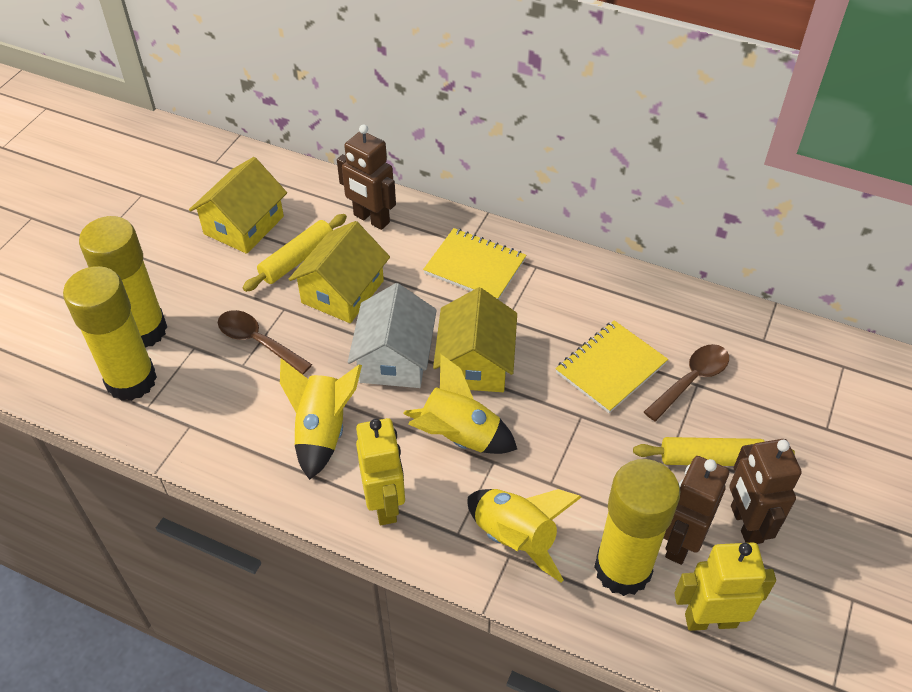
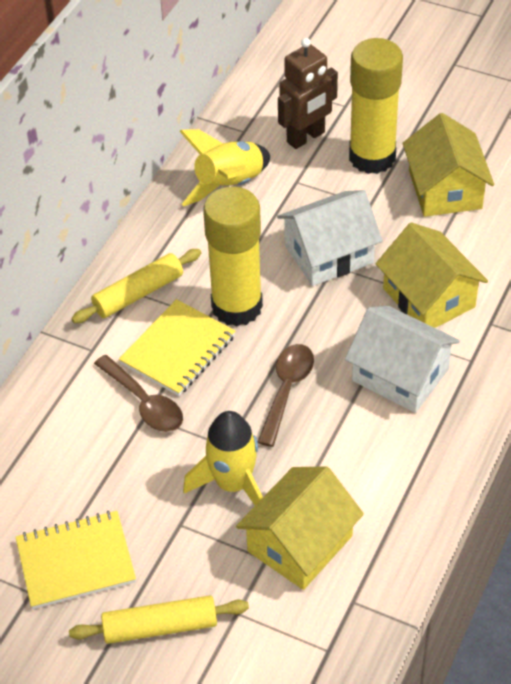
brown robot: [337,124,396,230] [664,456,729,565] [729,439,802,544] = 3 -> [278,38,338,149] = 1
white house: [348,283,437,388] = 1 -> [277,190,383,286] [345,306,460,413] = 2
yellow glue stick: [63,266,157,401] [79,216,167,348] [594,459,680,596] = 3 -> [203,187,263,327] [349,38,403,174] = 2
yellow robot: [356,418,405,525] [674,543,776,631] = 2 -> none = 0
yellow rocket: [280,358,362,480] [403,354,517,454] [468,489,582,582] = 3 -> [180,129,270,206] [183,411,263,505] = 2

